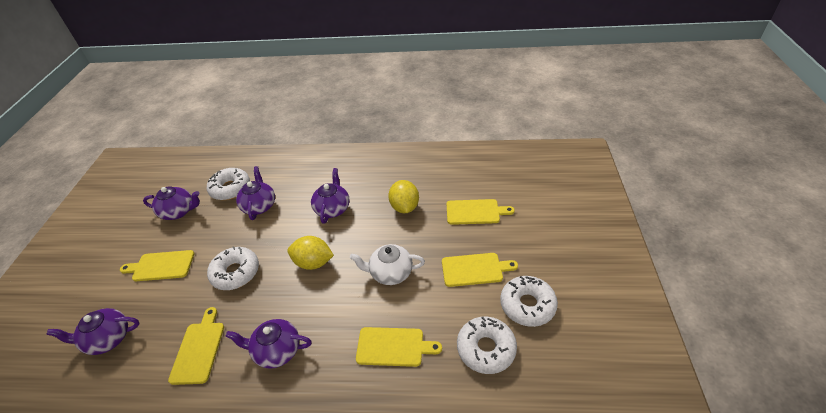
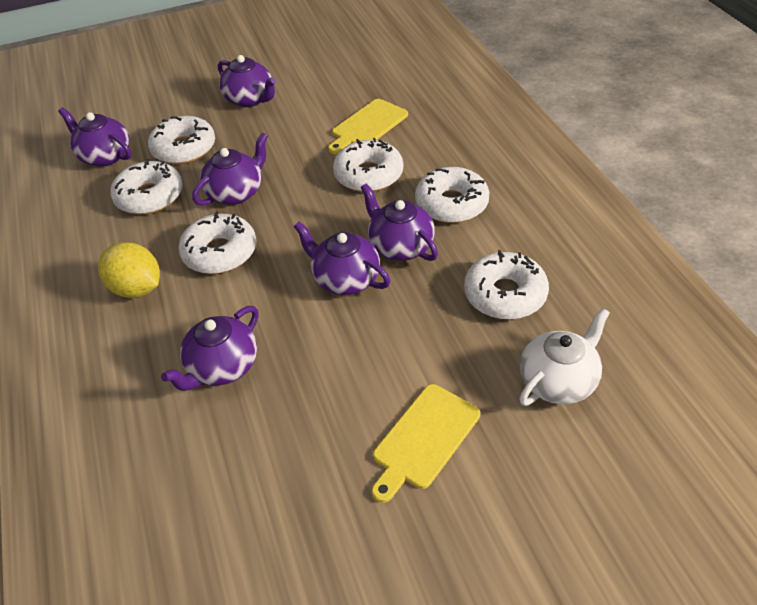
purple teapot: [46,308,139,355] [143,186,200,220] [225,319,312,369] [236,166,275,220] [311,168,350,224] = 5 -> [58,107,131,167] [161,306,259,391] [192,132,268,206] [218,55,276,107] [294,222,390,295] [361,183,438,261] = 6
white donut: [207,168,250,200] [207,246,259,290] [457,317,517,374] [500,276,558,327] = 4 -> [110,159,183,215] [148,116,215,164] [178,211,256,274] [333,138,403,192] [415,167,489,223] [464,250,549,320] = 6
yellow cutting board: [120,250,195,281] [168,307,224,385] [356,327,442,367] [442,253,518,287] [447,199,515,225] = 5 -> [328,99,408,154] [372,384,480,503] = 2
yellow lemon: [287,236,334,270] [388,180,419,213] = 2 -> [98,242,160,298] = 1

